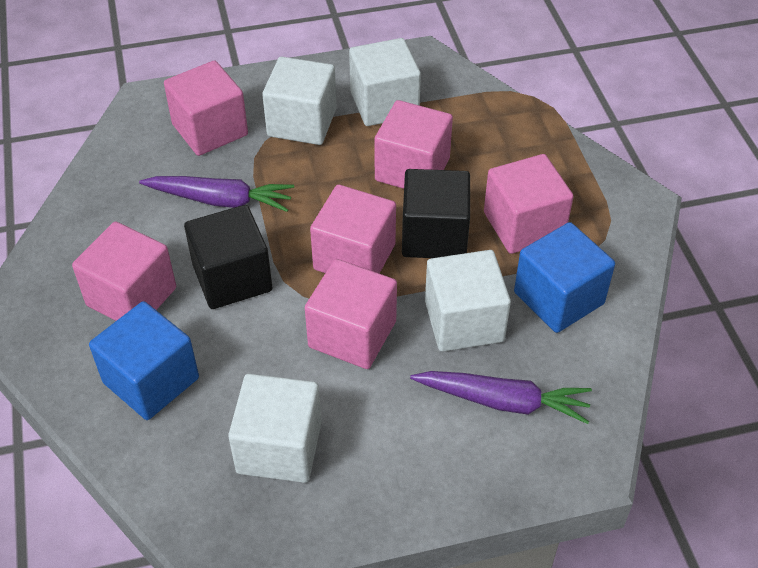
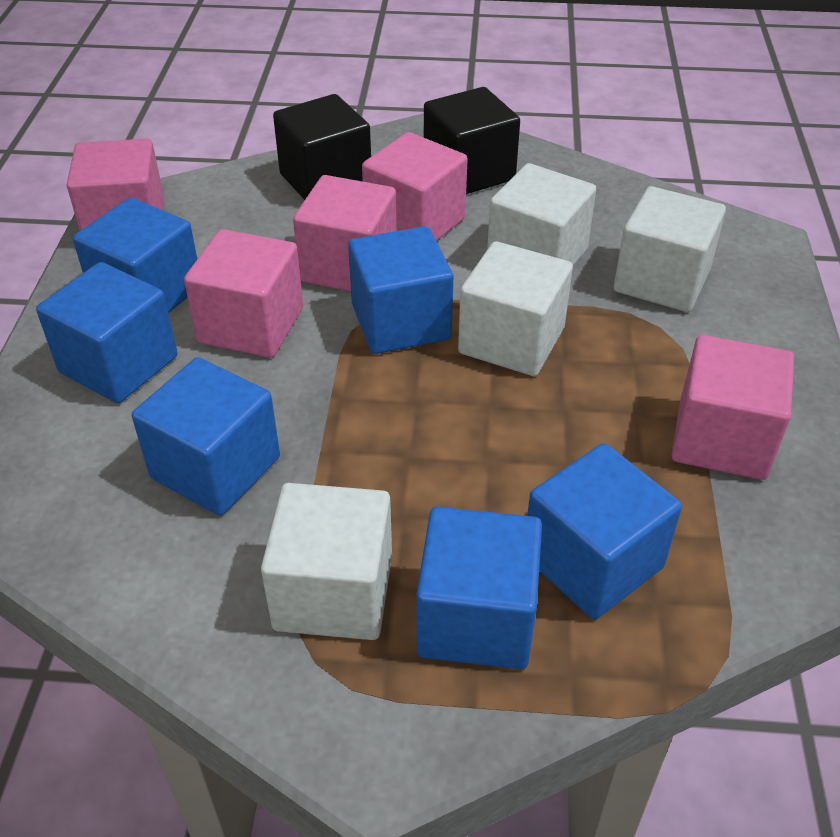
blue cube: [89,301,199,420] [514,222,615,333] = 2 -> [36,262,178,403] [73,197,197,313] [132,357,280,516] [348,226,453,354] [416,506,542,669] [527,443,682,619] = 6
pink cube: [72,221,176,321] [164,60,248,156] [305,259,397,369] [310,184,396,274] [375,100,453,189] [484,154,574,254] = 6 -> [67,139,165,231] [184,229,303,358] [293,175,397,292] [362,132,467,241] [671,335,794,480] = 5
purple carrot: [139,176,294,212] [410,371,592,424] = 2 -> none = 0

